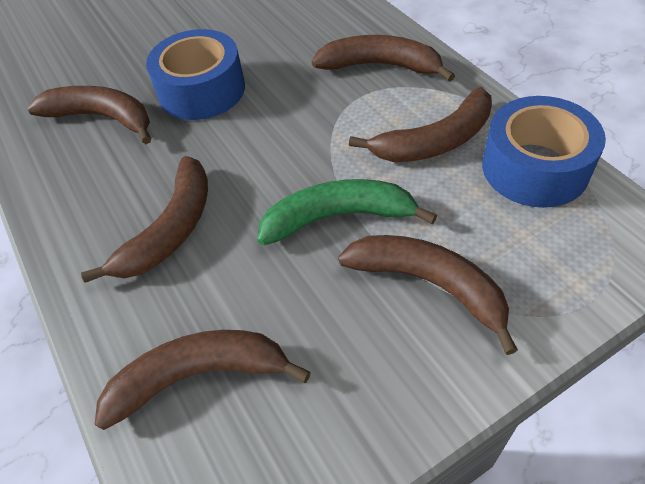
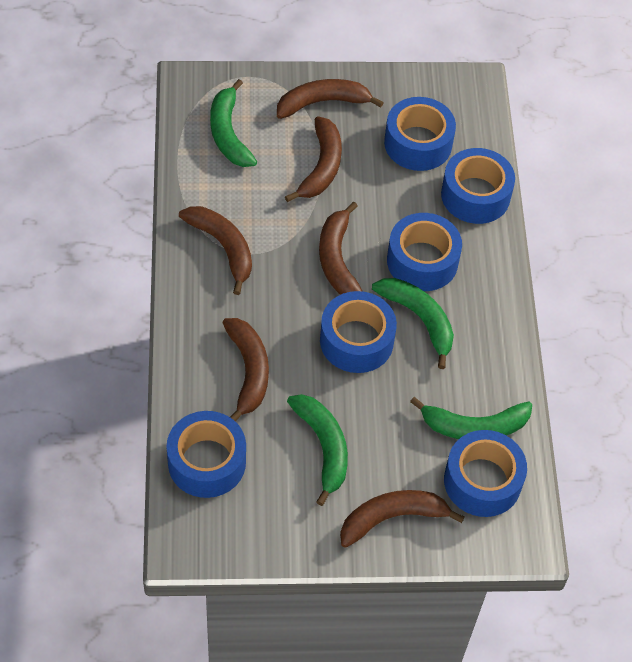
blue tape: [146,29,245,120] [482,96,606,208] = 2 -> [166,411,246,498] [320,291,397,373] [384,97,456,171] [387,213,462,291] [441,148,515,224] [444,430,527,517] = 6
green banana: [257,179,437,245] = 1 -> [210,79,257,167] [287,394,348,506] [372,278,454,369] [410,397,532,439] = 4

